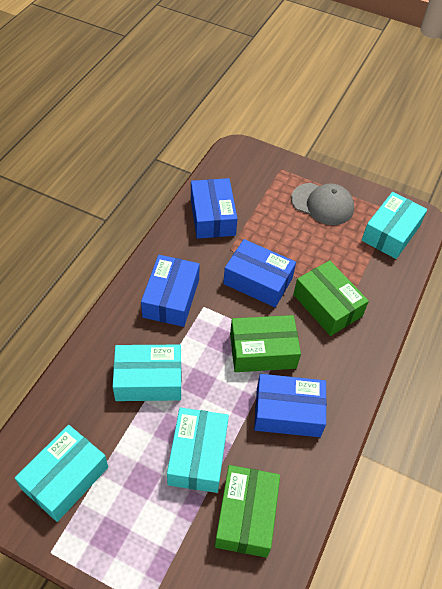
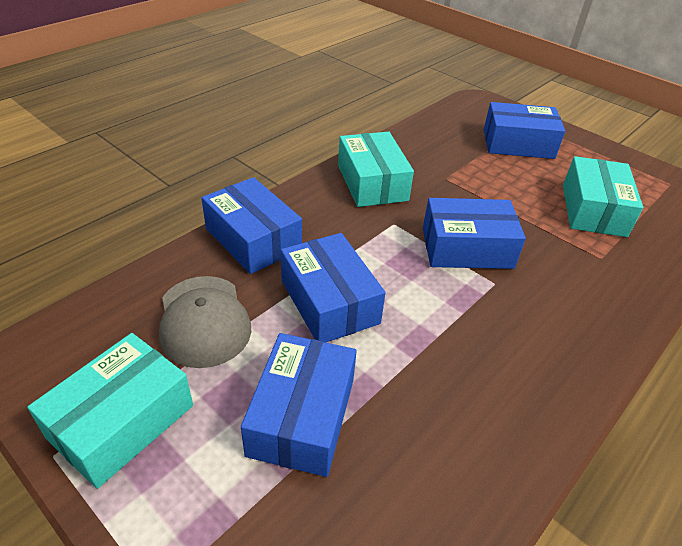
blue box: [141,255,200,327] [191,178,238,239] [223,239,296,307] [254,374,327,437] = 4 -> [201,177,302,274] [241,333,357,477] [281,233,385,342] [423,198,526,269] [484,102,565,159] = 5
green box: [215,465,280,558] [230,315,301,372] [293,260,369,336] = 3 -> none = 0
turquoise box: [15,425,108,522] [113,345,181,401] [167,407,229,493] [362,192,427,259] = 4 -> [27,333,193,489] [338,132,414,207] [563,156,643,237] = 3

